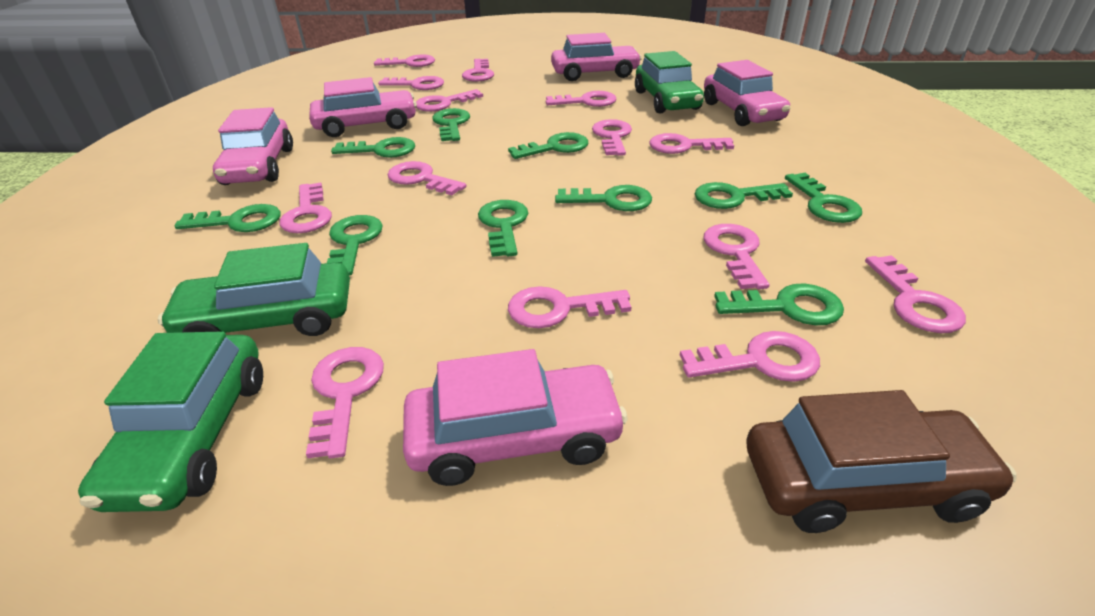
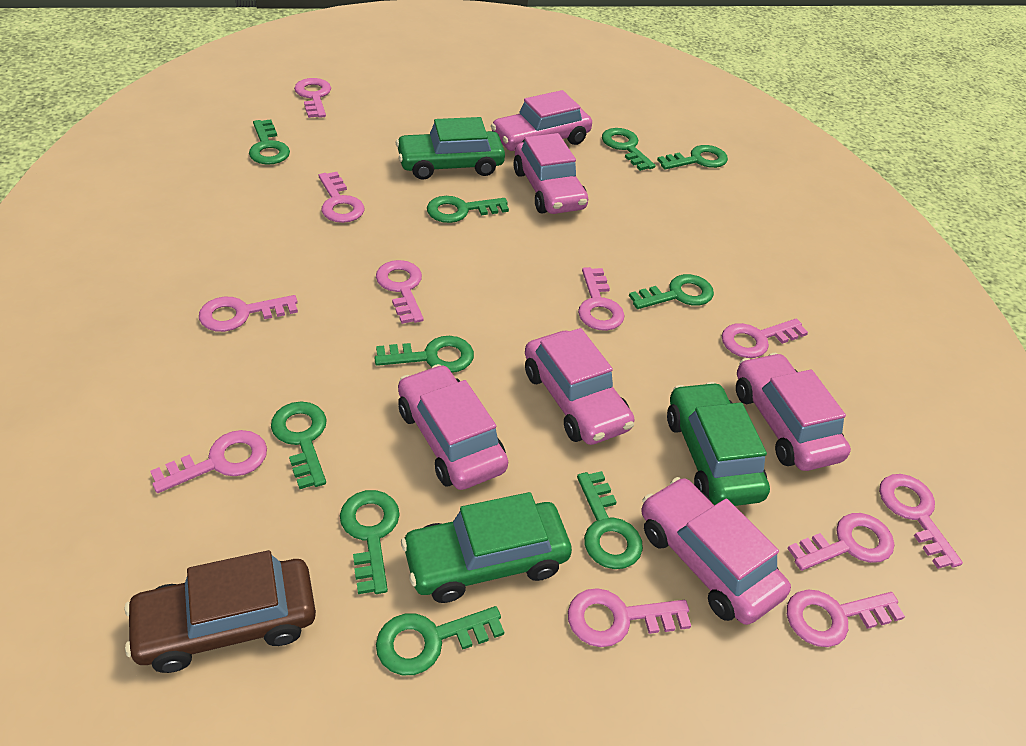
pink car: [213,107,293,185] [309,77,417,137] [403,349,628,486] [551,33,642,81] [704,60,790,126] = 5 -> [398,364,508,490] [491,90,592,151] [513,133,588,214] [525,328,635,445] [641,477,791,625] [736,353,851,471] = 6
pink key: [280,183,332,233] [306,347,384,458] [374,54,435,67] [378,76,444,90] [388,161,467,195] [416,89,483,112] [462,59,494,82] [508,286,632,328] [546,91,616,107] [592,119,632,156] [650,133,734,154] [680,331,820,382] [704,224,769,289] [865,255,966,333] = 14 -> [150,430,267,493] [199,295,298,332] [294,78,331,118] [319,172,364,223] [376,260,424,324] [568,588,691,647] [578,267,625,331] [722,318,808,358] [787,513,894,571] [787,590,905,647] [879,474,963,569] = 11

